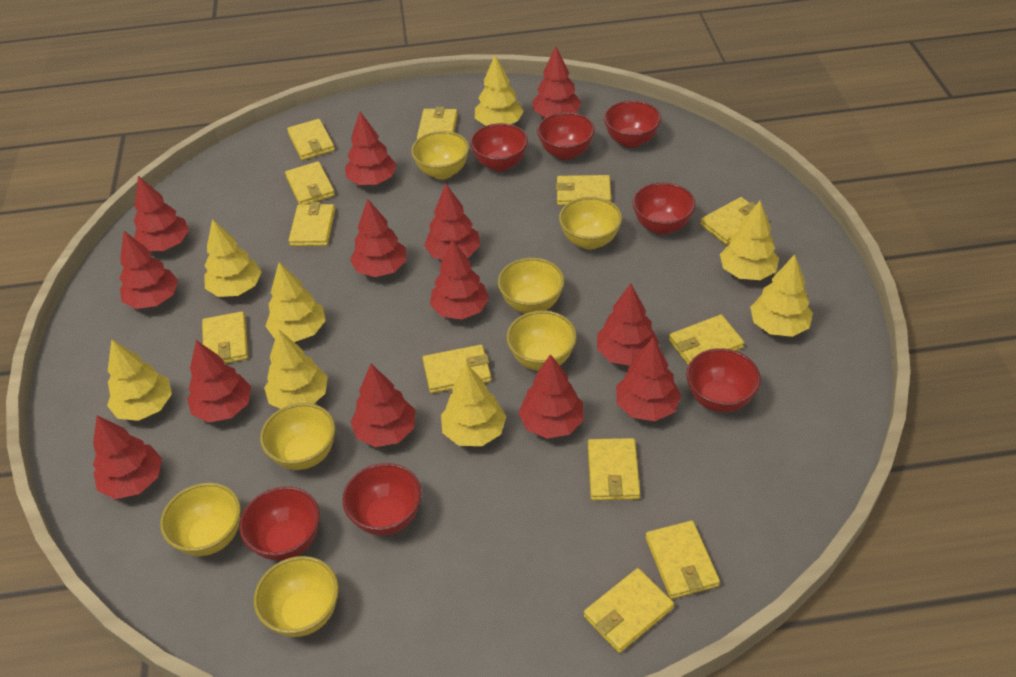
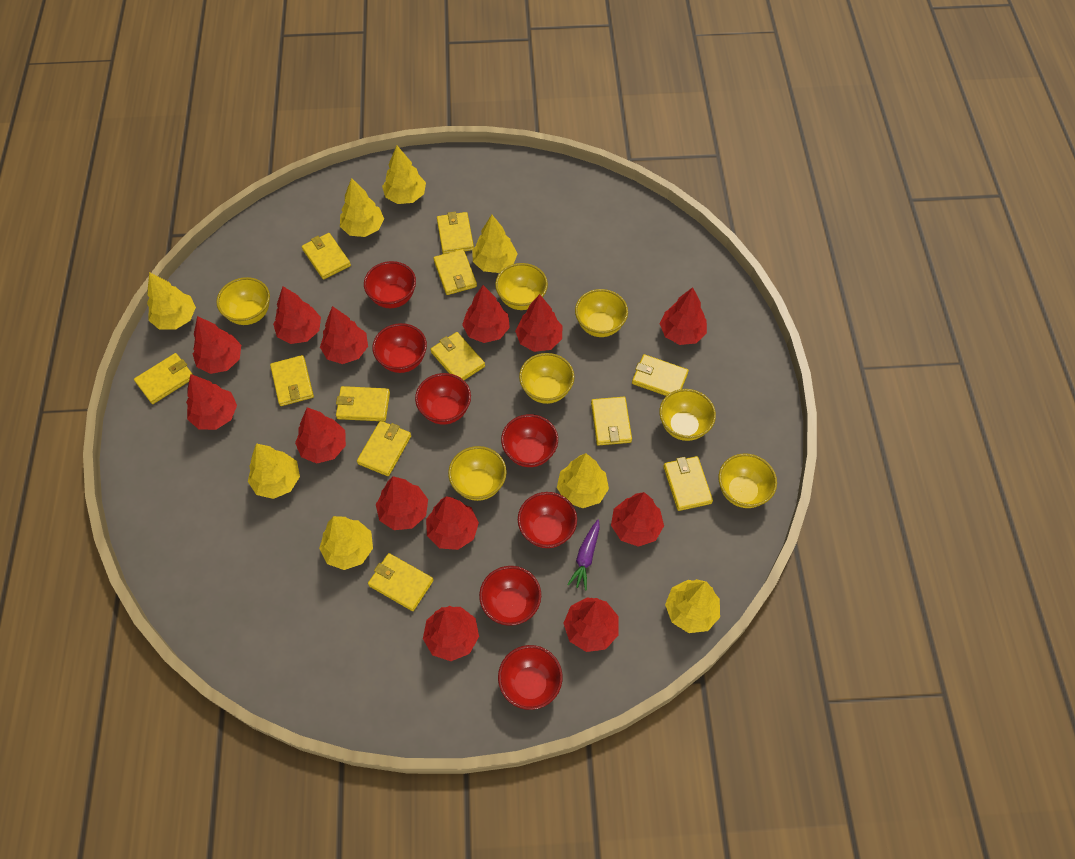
purple carrot: none = 0 -> [567,520,600,591] = 1

